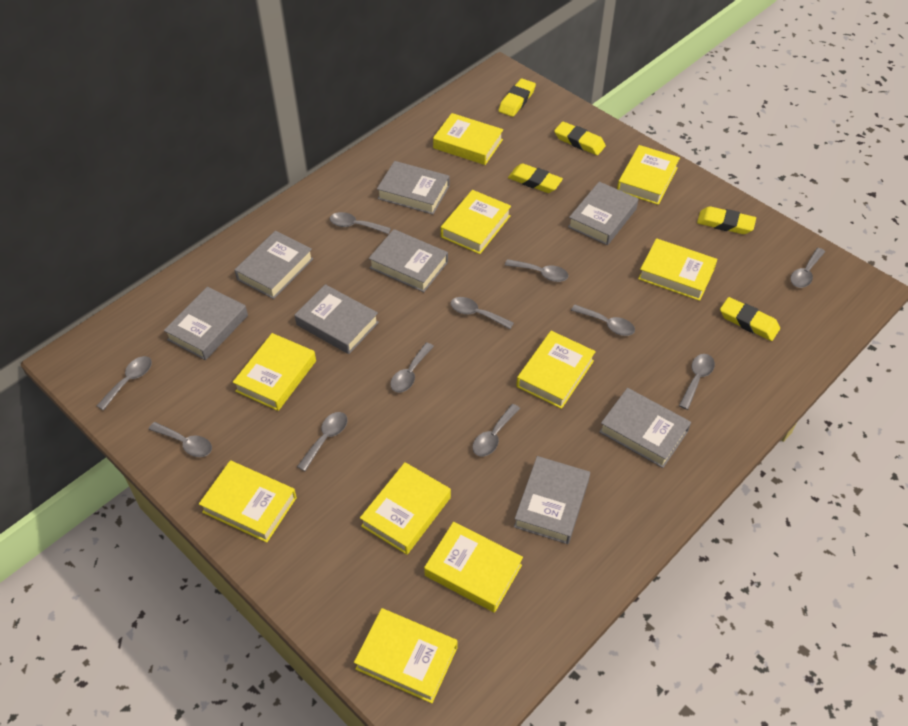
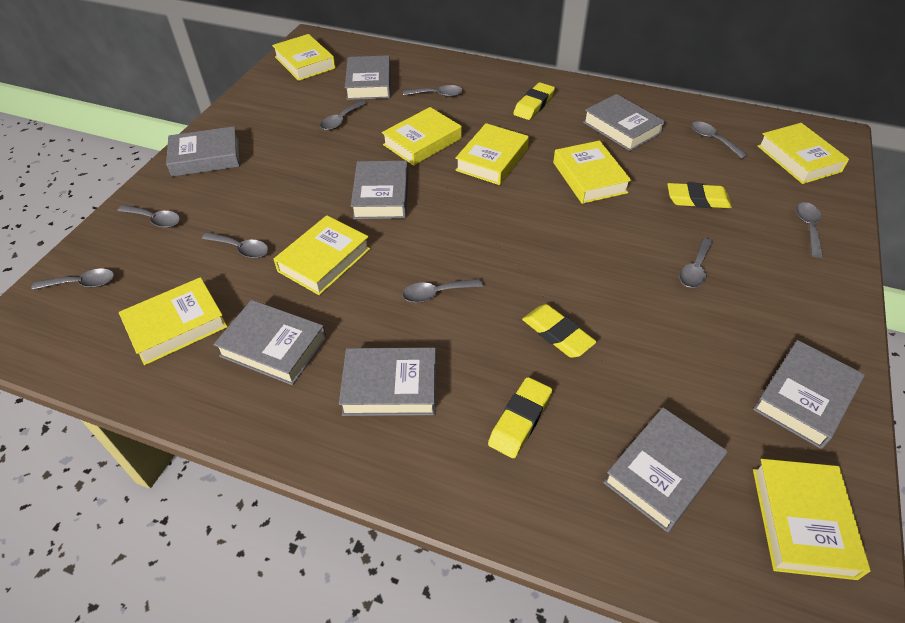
grey spoon: [97,356,152,410] [148,422,212,457] [297,412,347,471] [330,212,391,234] [390,342,434,393] [450,297,514,329] [472,404,520,456] [505,259,568,282] [571,305,635,336] [679,354,715,410] [790,248,825,288] = 11 -> [31,269,114,290] [118,205,180,228] [202,232,268,258] [320,100,367,130] [402,279,483,303] [403,85,463,97] [679,238,713,288] [691,122,748,159] [796,202,823,258] = 9
yellow book: [199,460,297,543] [233,333,316,411] [354,608,457,703] [360,462,451,555] [424,522,523,613] [433,113,503,165] [441,190,511,254] [516,331,596,409] [617,145,680,205] [638,238,717,301] = 10 -> [119,277,228,365] [272,34,336,81] [274,215,370,295] [382,107,462,166] [455,123,529,185] [553,140,631,204] [753,459,871,580] [758,123,849,184] = 8
yellow eraser: [498,78,536,117] [508,163,563,193] [554,121,606,155] [697,206,756,234] [720,297,780,341] = 5 -> [488,377,552,458] [513,82,555,120] [522,304,597,358] [667,183,732,208] = 4

